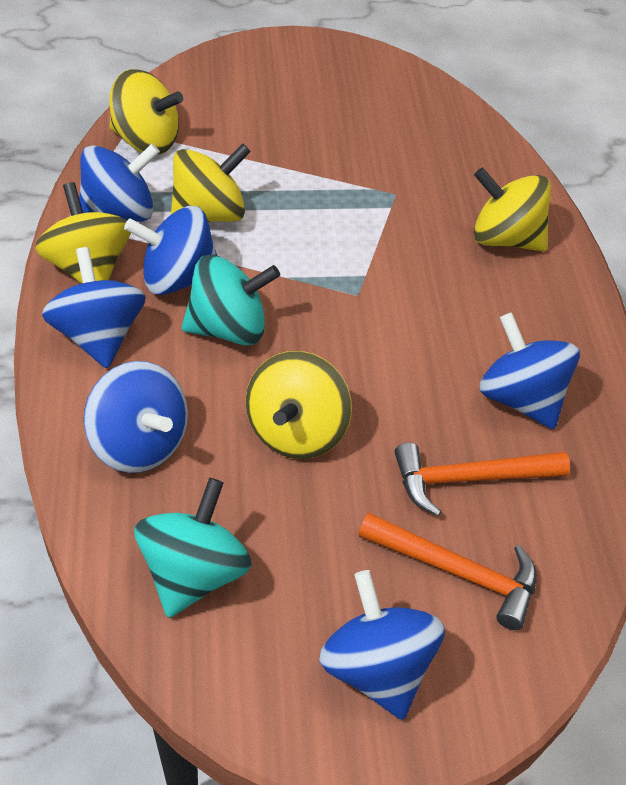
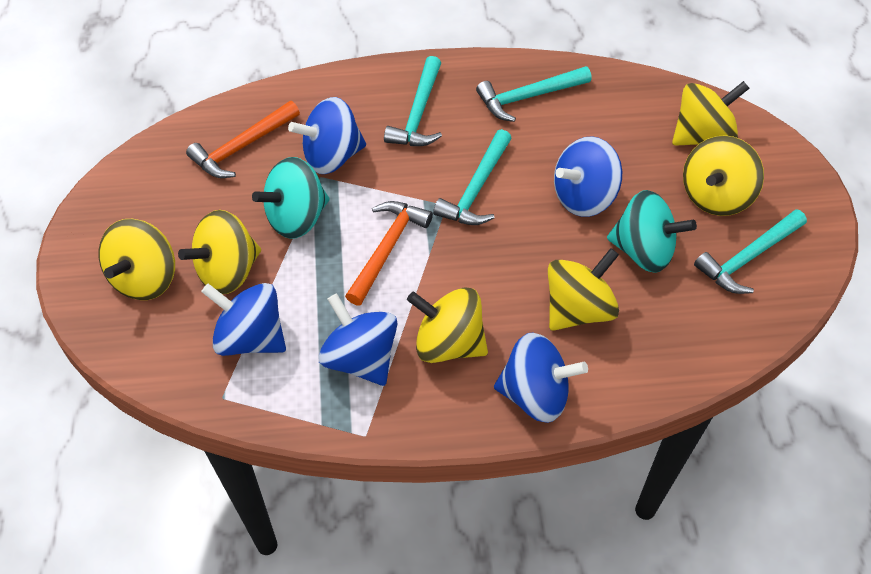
blue spinning top: [42,247,146,369] [79,144,160,221] [84,361,188,473] [124,206,217,295] [319,570,445,720] [479,312,580,429] = 6 -> [201,283,286,356] [288,97,366,174] [318,293,397,386] [494,333,588,423] [554,136,622,217] = 5
turquoise hammer: none = 0 -> [384,56,442,146] [433,129,512,225] [476,66,591,122] [694,209,807,294] = 4
yellow spinning top: [35,182,131,284] [109,69,183,155] [171,143,251,222] [246,351,352,459] [474,167,551,251] = 5 -> [99,219,175,300] [178,210,261,294] [407,287,488,363] [548,248,619,331] [672,81,750,146] [683,135,764,216] = 6

